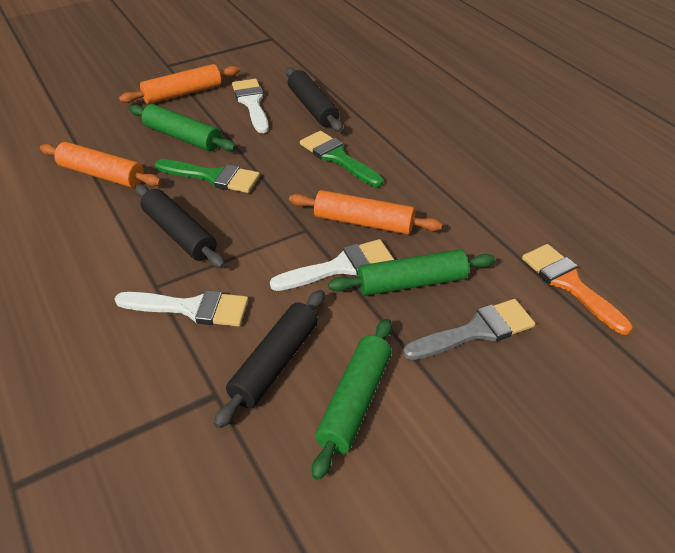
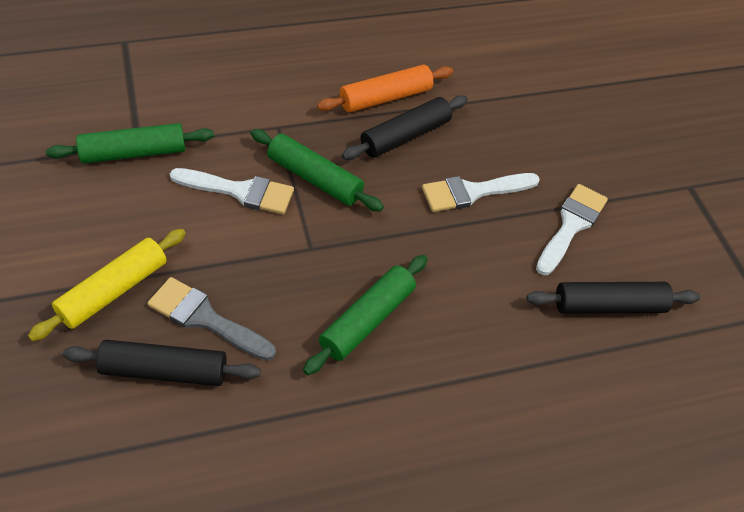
green brush: [154,159,260,193] [300,131,383,187] = 2 -> none = 0
orange brush: [522,244,632,335] = 1 -> none = 0
orange rolling pin: [40,142,161,188] [119,64,240,104] [289,190,443,234] = 3 -> [317,65,453,113] = 1
yellow rolling pin: none = 0 -> [28,229,186,341] = 1

